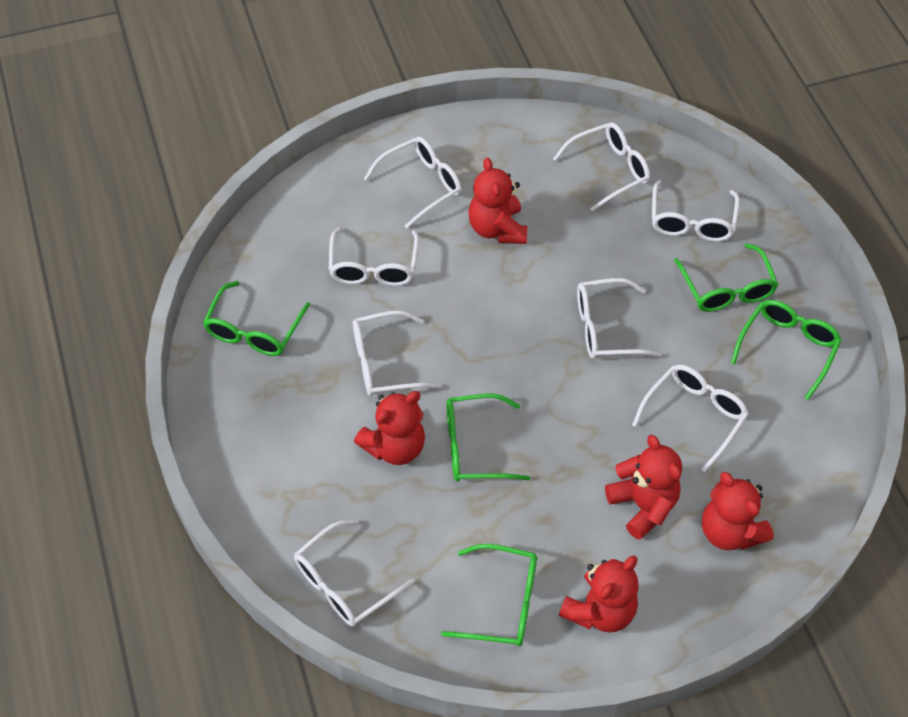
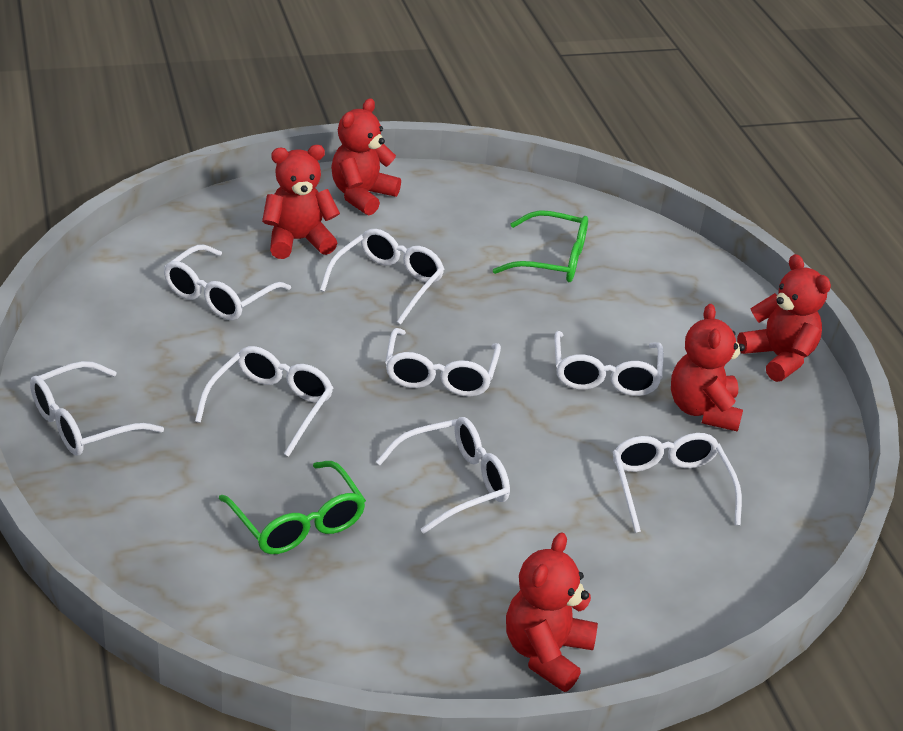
green glasses: [203,281,310,356] [441,544,537,646] [446,394,531,482] [674,243,779,312] [731,300,842,400] = 5 -> [219,461,366,554] [493,210,588,282] = 2

